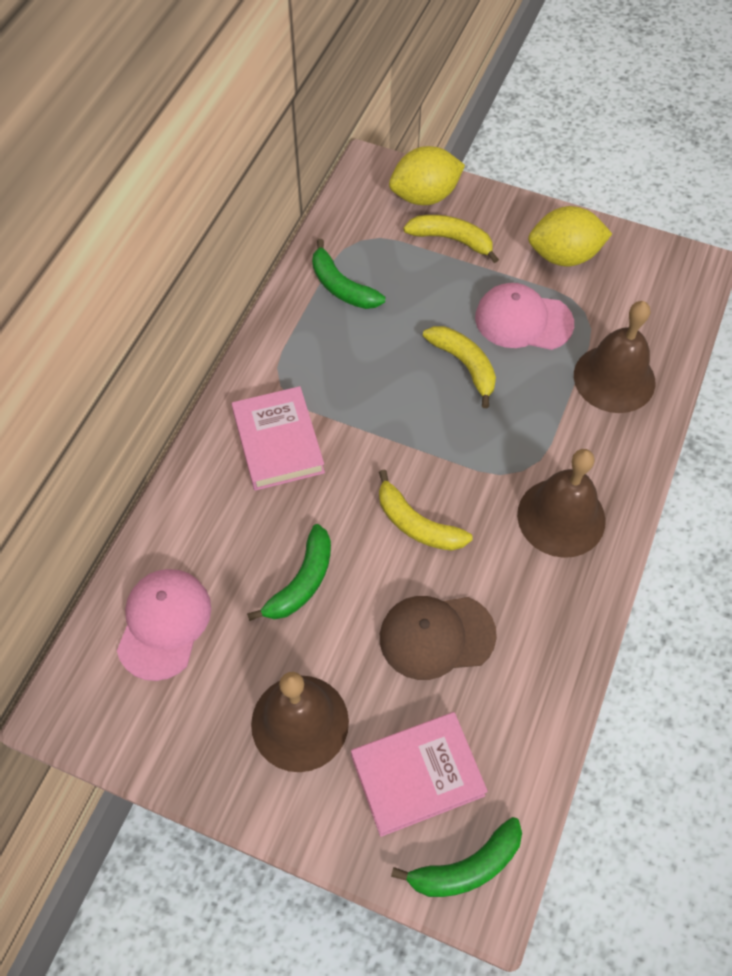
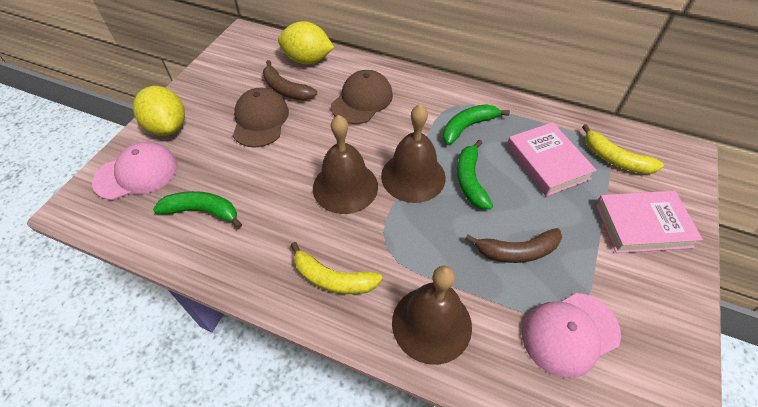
brown banana: none = 0 -> [263,60,317,101] [465,228,562,263] = 2
brown cap: [380,596,497,680] = 1 -> [233,87,289,148] [331,70,393,124] = 2
yellow banana: [379,469,473,551] [403,215,499,263] [423,326,496,408] = 3 -> [290,242,382,294] [582,124,664,174] = 2

